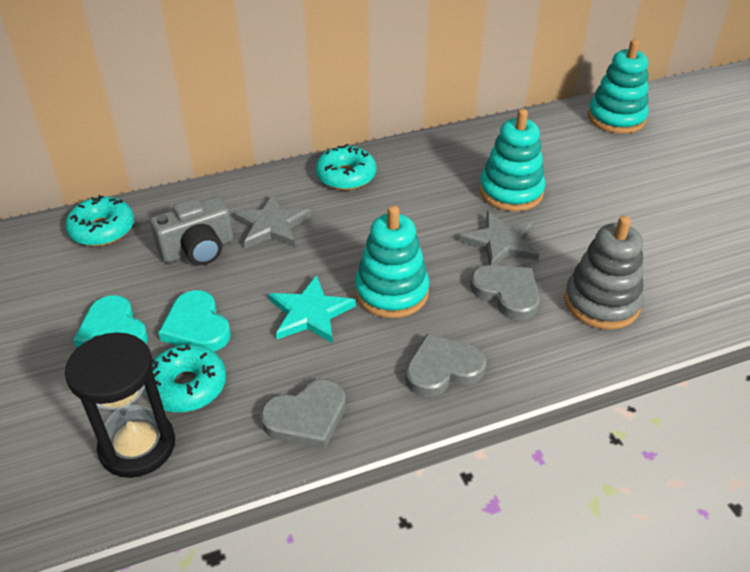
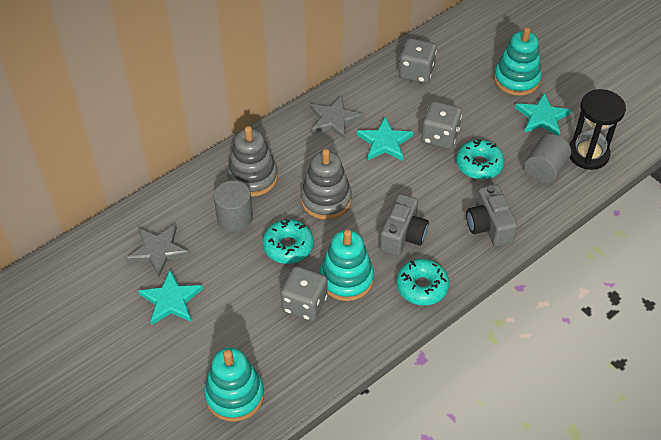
grey camera: [150,197,233,265] = 1 -> [380,194,429,256] [466,185,517,247] = 2
grey cylinder: none = 0 -> [213,180,253,232] [524,134,571,184] = 2
grey dice: none = 0 -> [280,266,328,321] [399,38,437,83] [421,101,462,149] = 3
grey heart: [260,379,346,449] [405,333,487,397] [470,265,540,320] = 3 -> none = 0
grey stacking toy: [564,216,644,329] = 1 -> [227,126,278,197] [301,149,352,220] = 2
turquoise heart: [73,295,148,348] [158,290,231,351] = 2 -> none = 0
turquoise star: [269,275,356,343] = 1 -> [138,270,203,325] [357,117,414,161] [515,93,572,136] = 3

